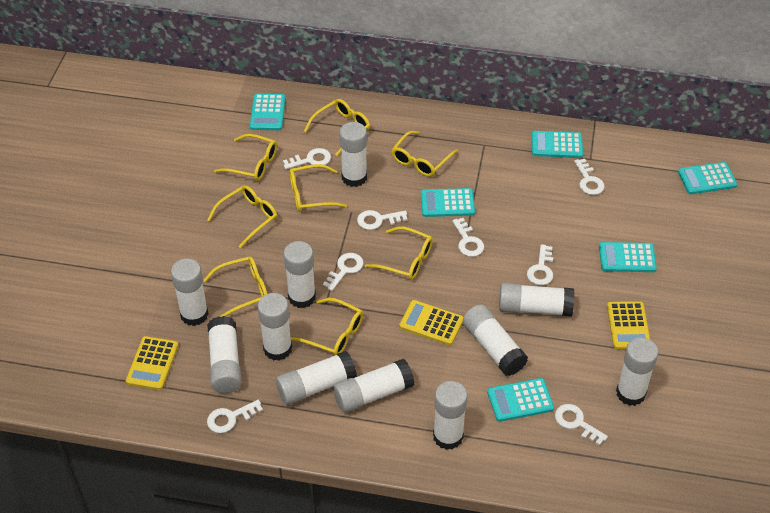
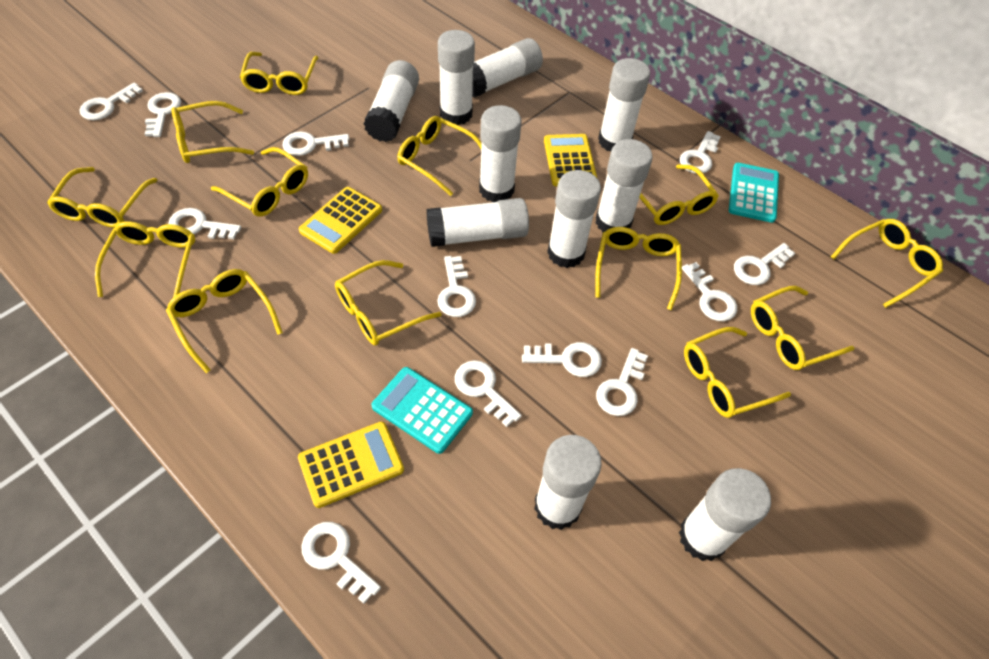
turquoise calculator: [250,94,285,130] [421,188,475,217] [487,378,554,422] [532,131,583,158] [599,242,657,272] [678,162,737,194] = 6 -> [372,367,473,454] [729,163,779,223] = 2
white glue stick: [171,259,209,326] [207,316,242,393] [257,293,292,361] [276,351,357,405] [283,241,316,308] [333,359,415,413] [339,122,367,187] [433,381,468,450] [463,304,528,376] [499,283,574,317] [616,338,658,406] = 11 -> [364,60,419,142] [426,198,529,247] [438,30,475,125] [472,38,543,98] [479,105,522,202] [534,435,602,530] [547,170,601,268] [596,139,653,232] [598,58,650,151] [679,468,771,561] = 10
white key: [207,400,263,433] [283,148,331,169] [323,253,364,291] [357,210,407,230] [452,218,484,257] [527,244,553,285] [555,404,608,446] [574,159,605,195] = 8 -> [79,83,143,120] [145,92,181,137] [168,208,241,239] [282,131,349,156] [301,522,381,604] [437,256,476,317] [455,360,522,427] [522,342,602,377] [596,348,648,416] [680,131,721,174] [682,262,737,321] [734,243,795,285] = 12
yellow glasses: [203,256,267,317] [207,185,277,248] [214,134,277,181] [289,164,347,212] [291,298,363,356] [304,99,370,156] [365,227,433,280] [392,131,458,177] = 8 -> [47,167,157,228] [95,221,195,298] [166,269,283,373] [171,101,254,163] [211,147,308,217] [240,52,319,95] [335,260,442,346] [397,116,482,196] [595,227,682,310] [639,164,719,225] [684,327,791,418] [751,286,855,370] [831,219,943,308] = 13

